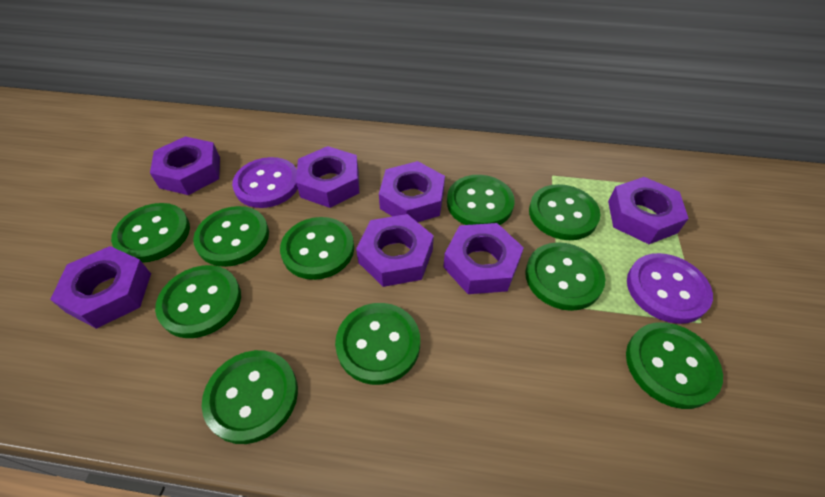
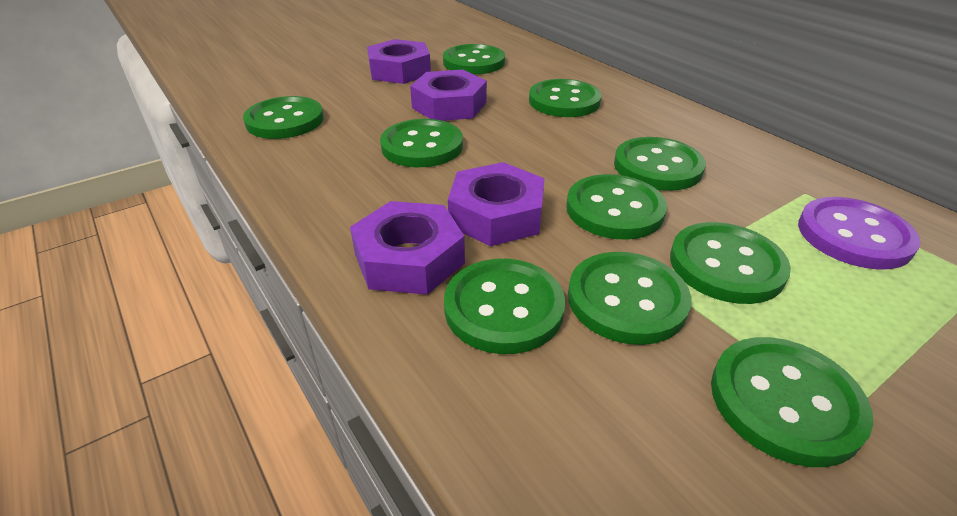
purple button: [232,157,298,208] [627,253,713,324] = 2 -> [798,197,921,270] = 1
purple nut: [50,246,151,329] [150,136,220,195] [296,146,359,208] [356,214,434,287] [379,161,445,222] [443,223,524,294] [608,177,689,244] = 7 -> [350,201,465,295] [367,39,431,84] [410,70,487,121] [448,162,545,246] = 4

